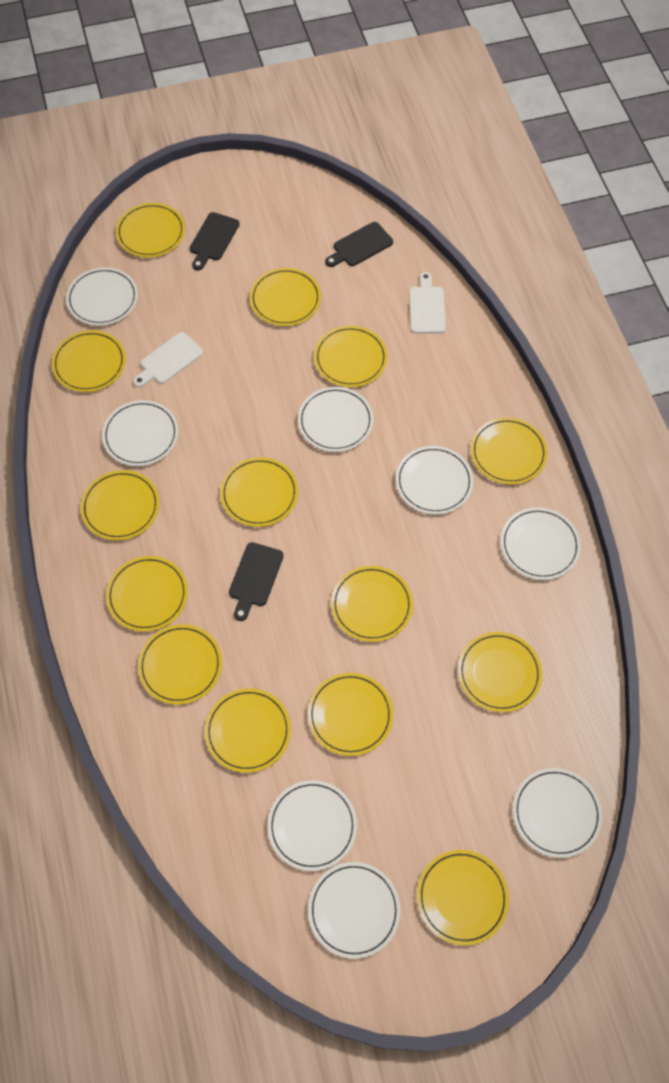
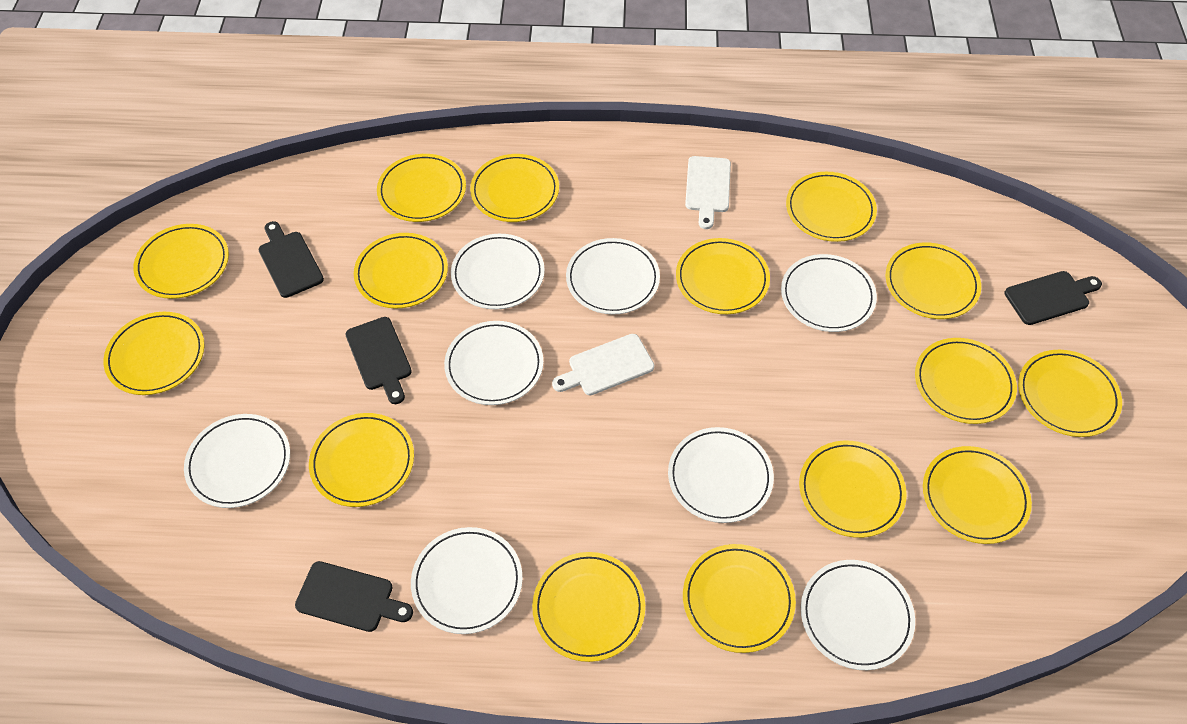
black cutting board: [190,212,240,270] [229,542,284,621] [325,222,393,267] = 3 -> [258,221,324,298] [295,561,413,632] [345,317,412,404] [1004,271,1102,325] = 4
yellow plate: [52,330,126,392] [81,470,159,540] [106,556,188,632] [116,203,185,257] [138,624,222,704] [205,688,291,773] [220,457,298,527] [250,268,321,326] [308,673,393,756] [314,326,388,387] [331,566,413,642] [417,850,509,945] [458,632,542,712] [471,418,548,485] = 14 -> [103,312,205,395] [133,224,229,299] [309,413,414,507] [354,233,448,308] [377,154,466,222] [470,154,559,222] [532,552,645,662] [676,238,770,314] [683,544,796,653] [786,172,877,242] [799,441,907,538] [886,242,981,319] [915,338,1017,424] [923,446,1032,544] [1018,350,1122,437] = 15

